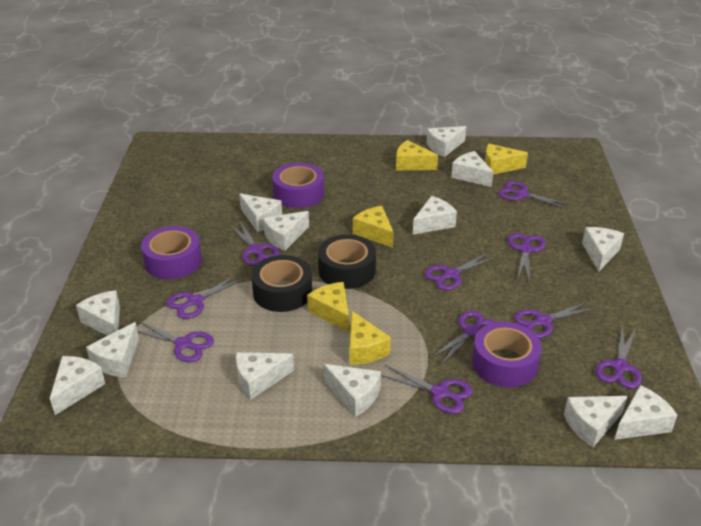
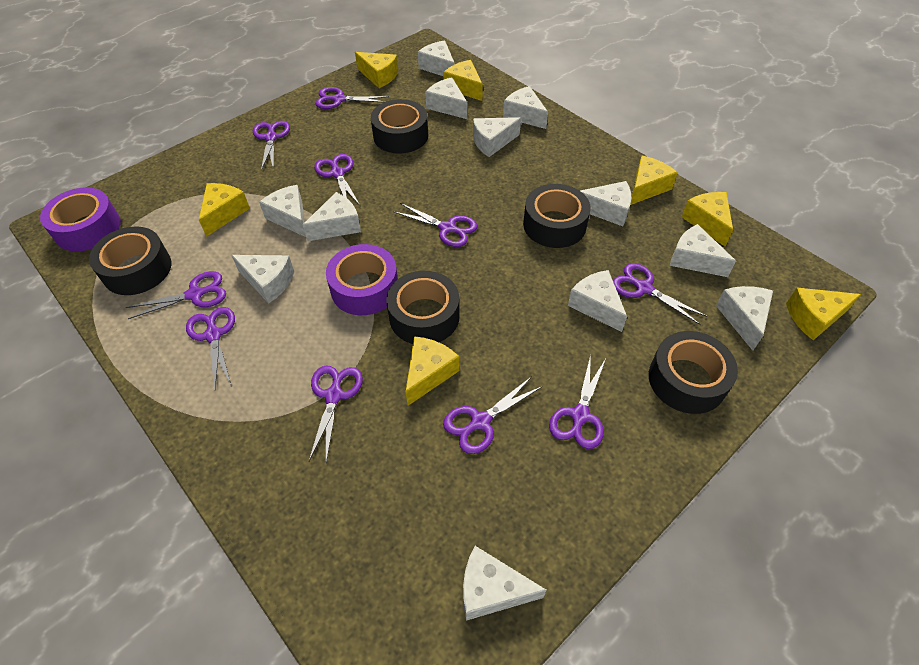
black tape: [251,255,312,312] [318,234,376,289] = 2 -> [89,226,171,295] [371,99,428,154] [386,271,460,344] [523,184,591,248] [649,331,738,414] = 5
purple tape: [141,226,202,279] [272,163,324,208] [472,322,542,387] = 3 -> [40,187,121,251] [326,244,398,315] = 2
white cheese: [50,356,105,415] [76,290,120,336] [86,322,139,377] [236,352,294,400] [239,193,282,232] [263,211,309,251] [324,364,381,417] [413,196,457,235] [427,126,466,157] [451,151,493,187] [564,396,627,447] [582,227,624,272] [614,385,678,440] = 13 -> [231,255,294,303] [259,185,306,237] [303,192,361,241] [418,40,455,76] [425,77,467,119] [463,546,547,621] [473,117,521,157] [503,86,548,129] [568,270,627,332] [580,181,631,226] [670,224,736,277] [716,286,773,351] = 12
yellow cheese: [307,282,349,332] [349,311,391,365] [353,206,394,248] [396,140,438,170] [485,144,528,175] = 5 -> [199,183,250,237] [355,52,399,88] [406,336,459,406] [443,60,483,101] [630,156,678,205] [682,192,733,246] [786,287,861,340] = 7

